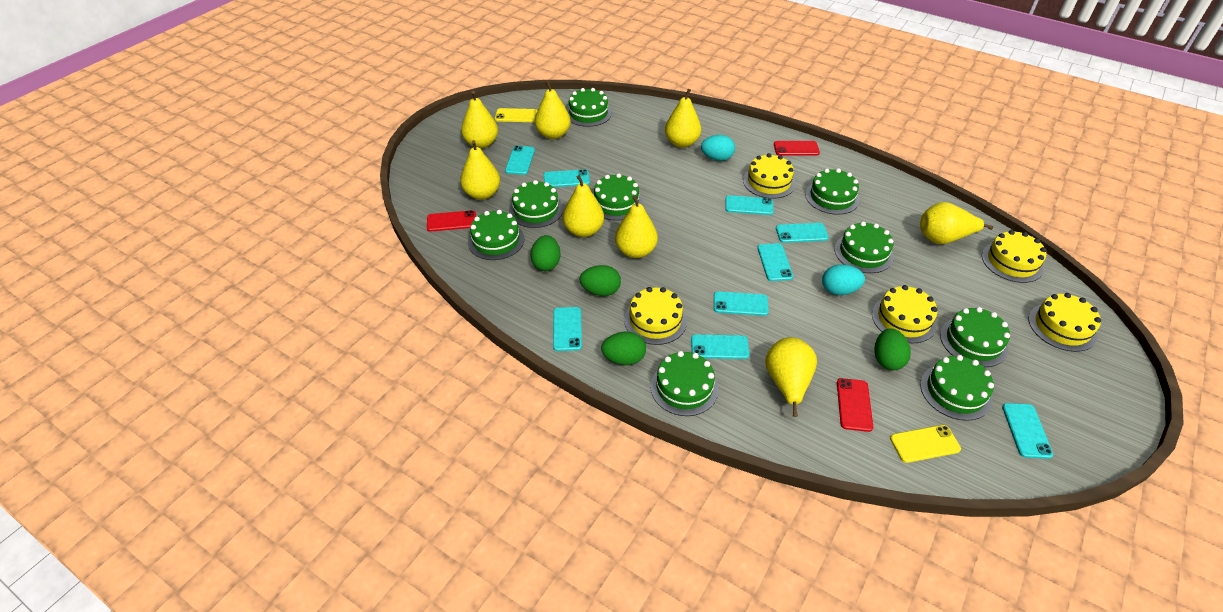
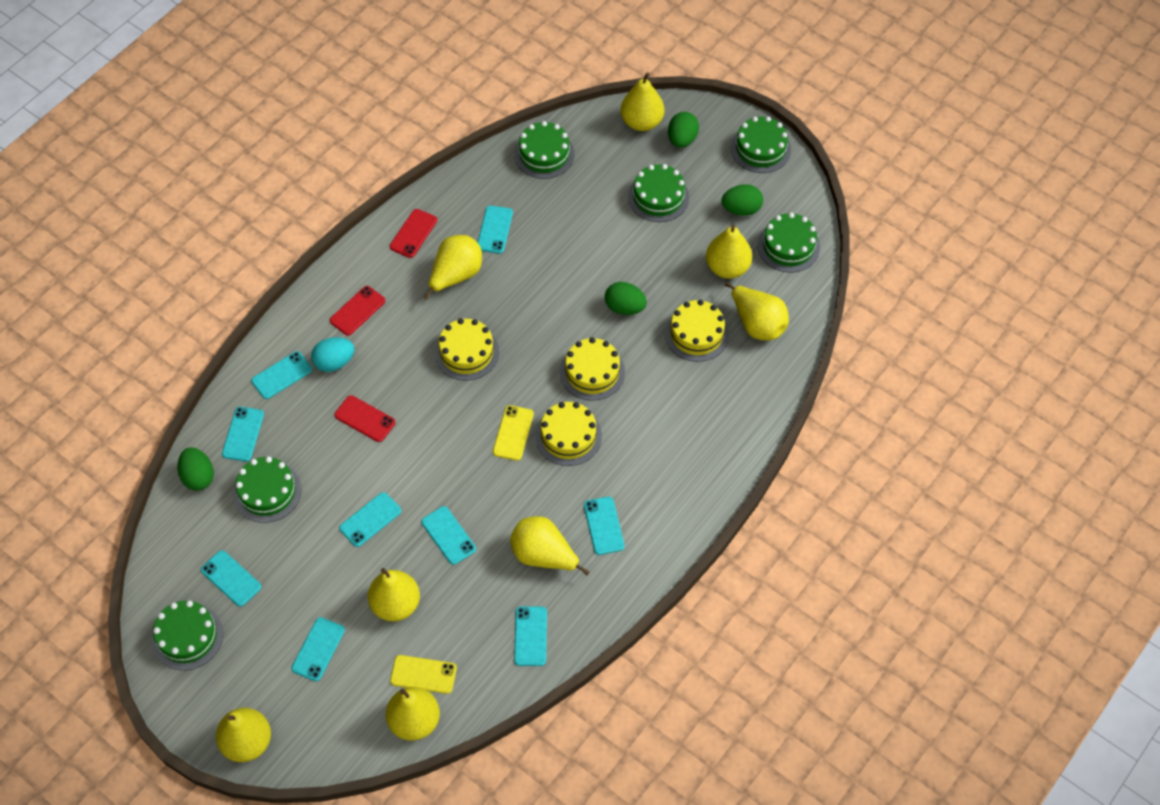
green cake: [468,210,524,260] [509,180,563,228] [566,88,612,127] [593,173,643,221] [651,351,719,416] [805,168,860,215] [835,221,894,273] [920,355,994,421] [940,307,1010,367] = 9 -> [152,601,223,670] [233,457,302,523] [514,121,575,179] [628,164,689,222] [731,116,791,173] [758,213,820,272] = 6
turquoise egg: [701,135,735,161] [822,264,865,295] = 2 -> [311,337,355,372] = 1
yellow cake: [624,287,687,345] [743,153,796,199] [872,285,938,343] [982,230,1046,283] [1029,293,1101,352] = 5 -> [434,318,499,380] [535,402,602,466] [560,337,625,401] [665,300,729,362] = 4

